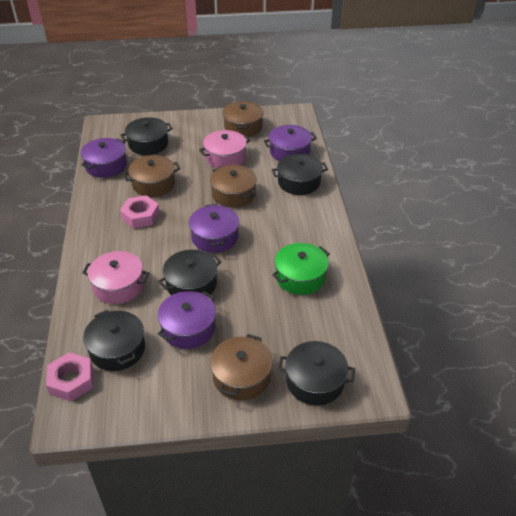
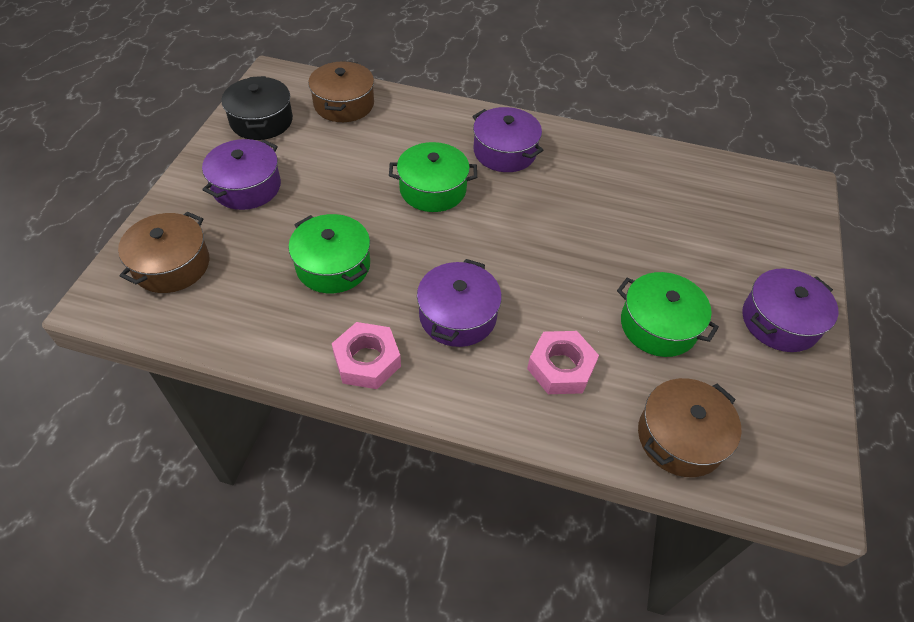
black pot: [83,310,145,371] [120,117,173,155] [158,250,221,297] [272,153,328,195] [278,341,355,406] = 5 -> [221,76,293,140] = 1
brown pot: [123,155,180,197] [210,165,257,208] [210,334,273,401] [223,101,264,137] = 4 -> [118,212,209,293] [308,61,374,122] [638,378,742,477] = 3
green pot: [272,243,330,295] = 1 -> [288,214,370,293] [389,142,477,212] [617,272,719,357] = 3
pink pot: [82,251,149,304] [199,130,251,168] = 2 -> none = 0

